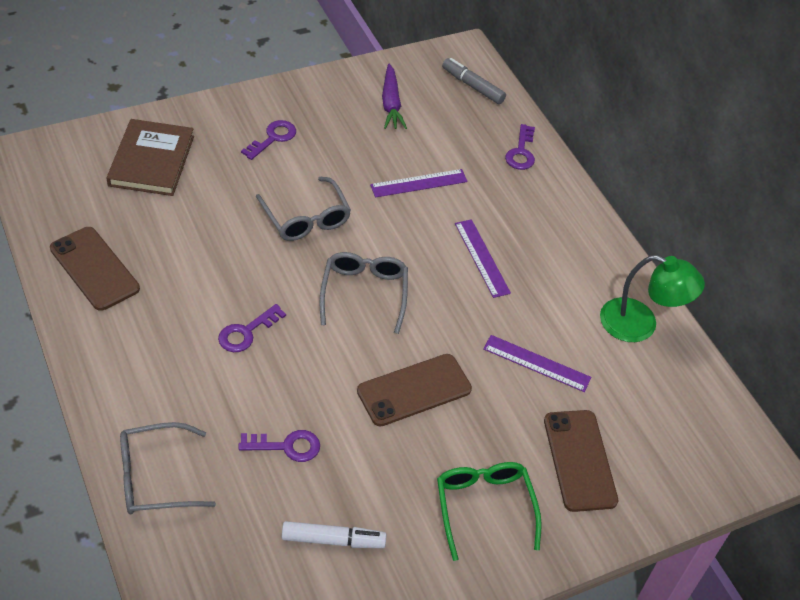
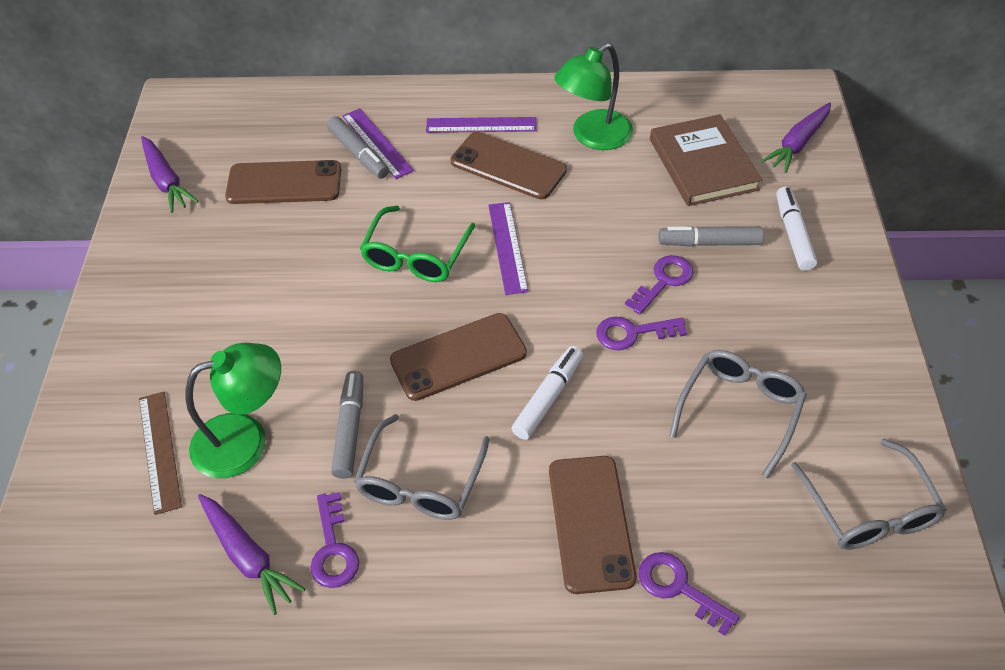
brown phone: [50,227,140,311] [357,354,472,427] [544,410,618,512] = 3 -> [225,160,341,204] [390,313,527,401] [450,132,567,199] [549,456,636,594] = 4
brown ruler: none = 0 -> [139,392,182,515] = 1
green lamp: [600,255,705,342] = 1 -> [185,343,281,478] [554,43,633,150] = 2
grey marker: [442,58,506,104] = 1 -> [327,116,389,179] [331,371,363,479] [659,226,764,247] = 3
purple carrot: [382,64,407,129] = 1 -> [141,136,198,213] [198,494,305,615] [761,103,831,173] = 3
white marker: [282,521,386,548] = 1 -> [511,346,583,440] [776,187,817,271] = 2

